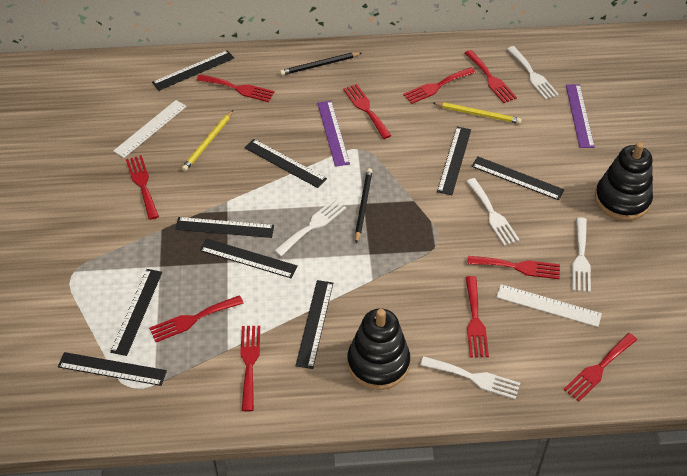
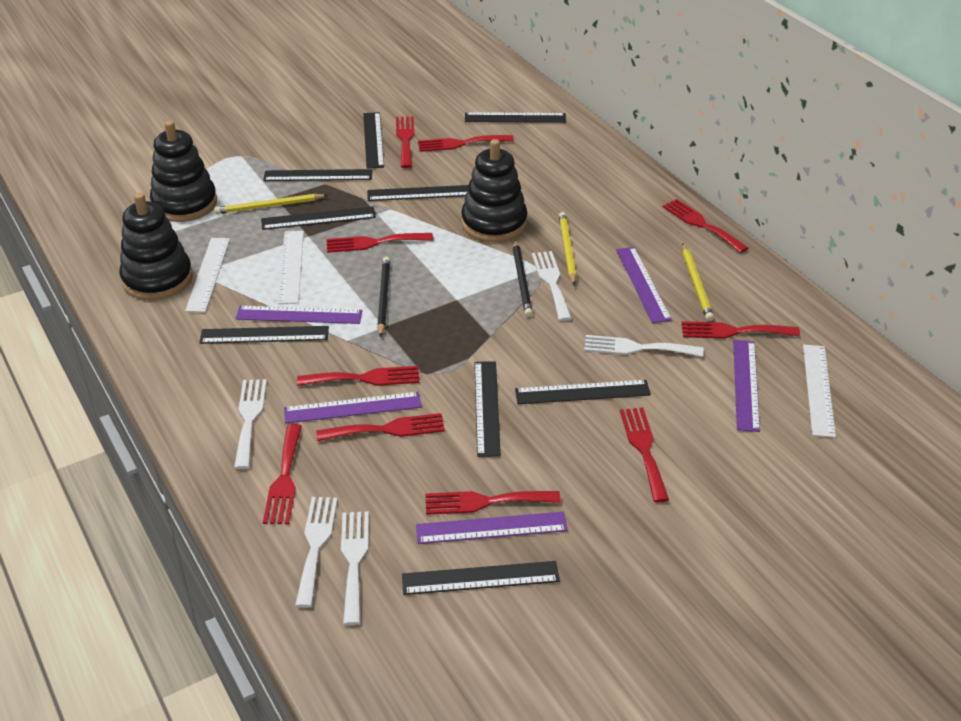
black stacking toy: [347,308,410,390] [595,142,653,221] = 2 -> [119,193,193,300] [150,120,217,222] [461,139,527,242] = 3
purple ruler: [317,101,350,167] [566,84,595,148] = 2 -> [235,306,362,324] [284,392,422,423] [416,512,568,544] [616,247,672,323] [733,340,760,432] = 5
white ruler: [113,100,187,158] [496,284,602,327] = 2 -> [185,238,230,312] [278,231,304,304] [803,345,836,438] = 3
yellow pencil: [182,110,233,171] [433,102,522,124] = 2 -> [214,194,328,214] [559,212,576,285] [682,244,714,321] = 3

